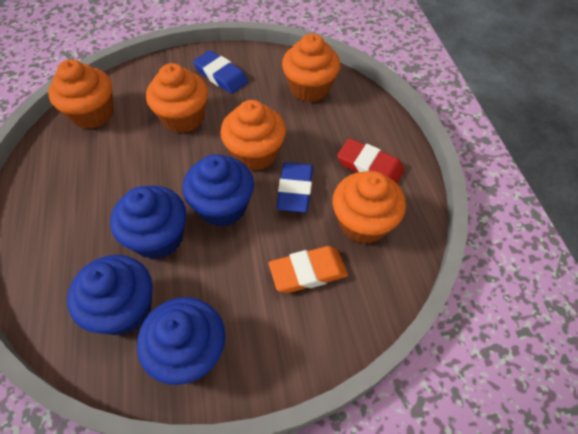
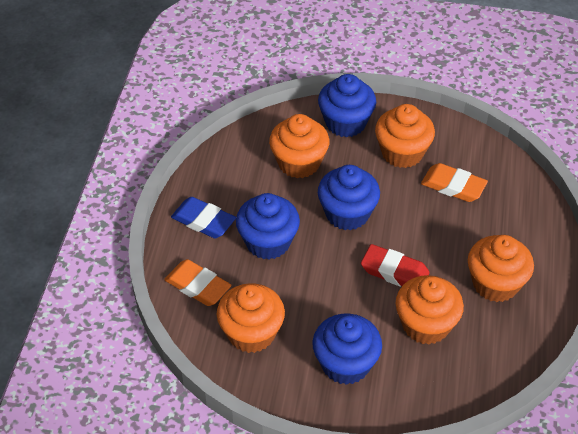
blue eraser: [193,50,248,94] [276,162,313,213] = 2 -> [171,197,236,238] = 1
orange eraser: [269,246,348,293] = 1 -> [164,259,231,306] [421,163,488,202] = 2

